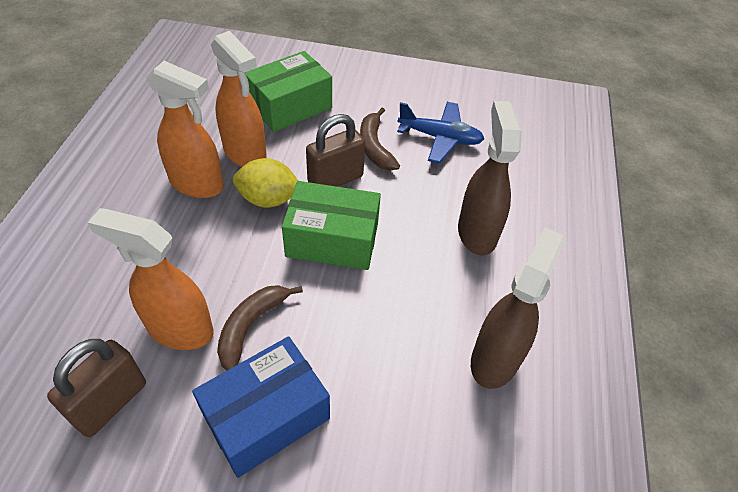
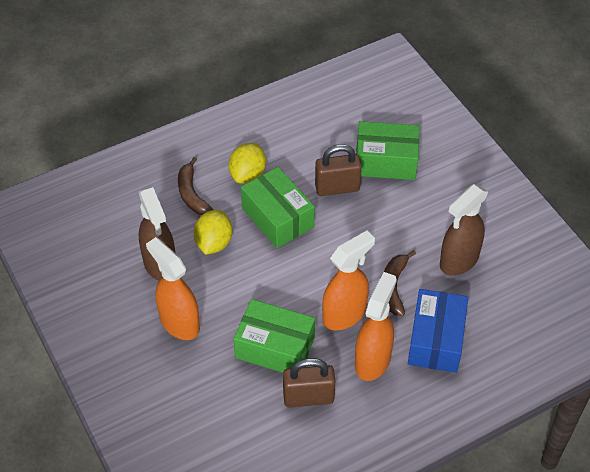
blue plane: [397,102,484,164] = 1 -> none = 0
green box: [245,51,332,132] [282,181,381,270] = 2 -> [234,299,315,373] [241,167,315,248] [356,121,419,180] = 3
yellow lemon: [233,158,298,208] = 1 -> [194,210,232,255] [228,143,266,183] = 2

